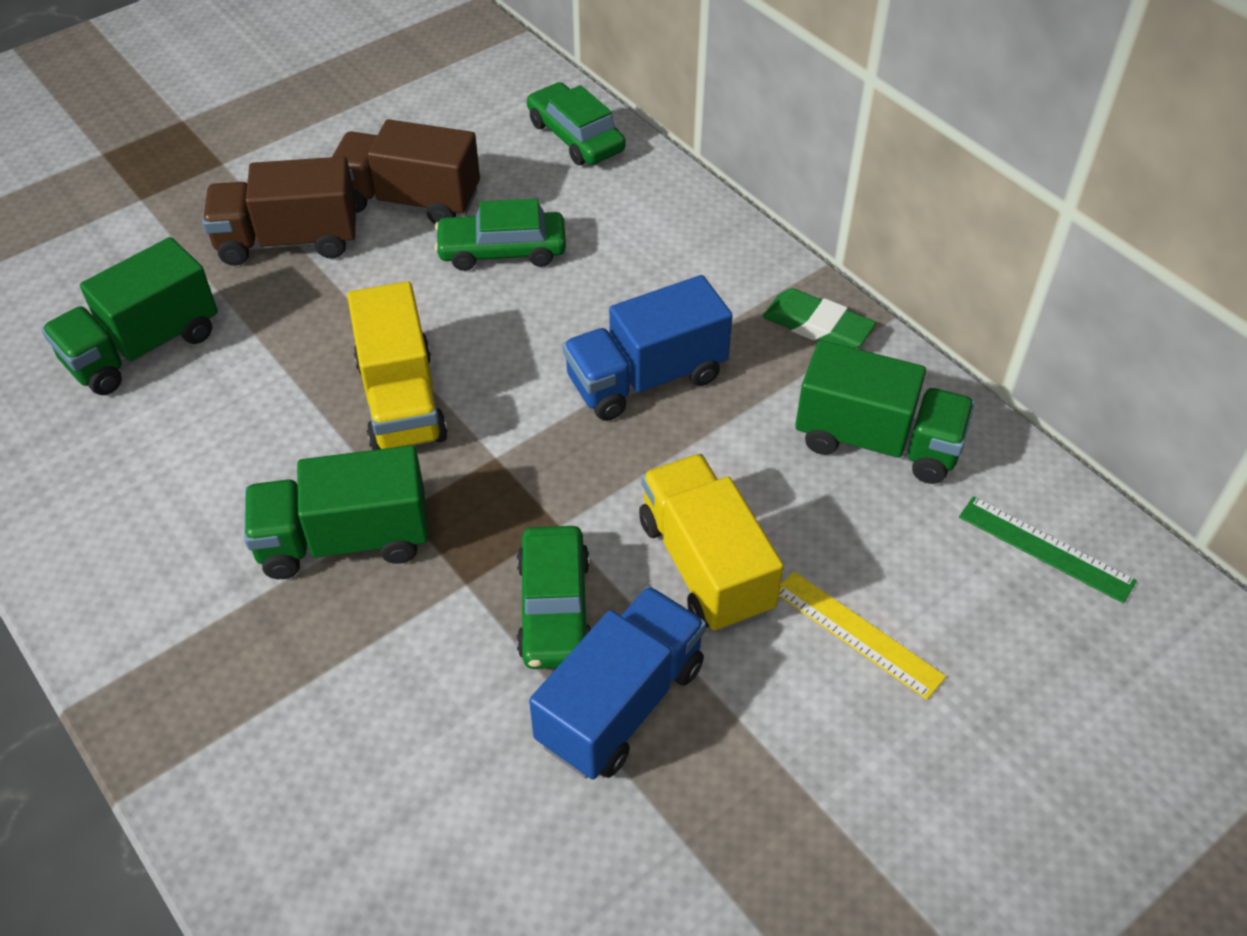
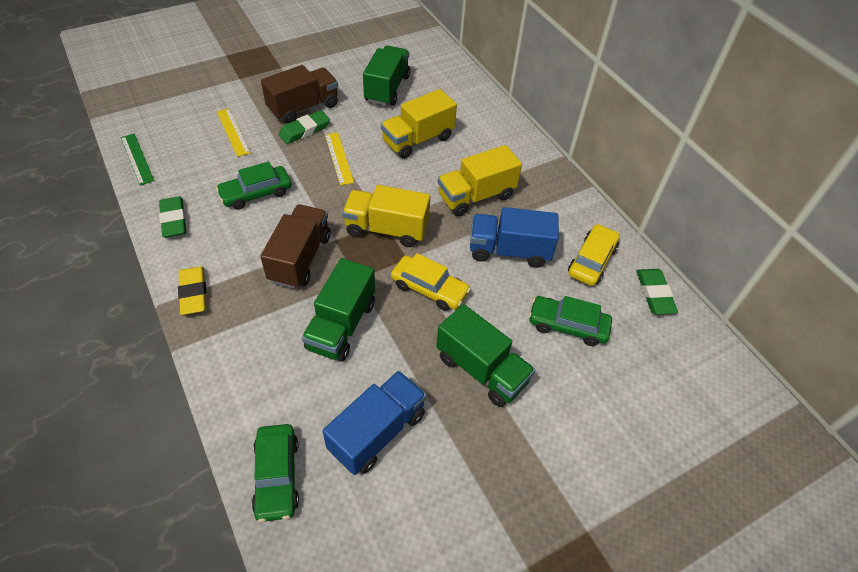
green eraser: [763,288,876,348] = 1 -> [159,196,186,238] [278,110,330,144] [636,269,678,314] = 3
yellow car: none = 0 -> [391,253,471,311] [568,224,620,286] = 2
yellow eraser: none = 0 -> [178,267,207,315] = 1
yellow ruler: [779,571,946,700] = 1 -> [217,108,251,157] [325,132,354,185] = 2
yellow truck: [347,281,448,450] [639,454,784,633] = 2 -> [342,185,430,247] [381,89,457,159] [438,145,522,216] = 3

